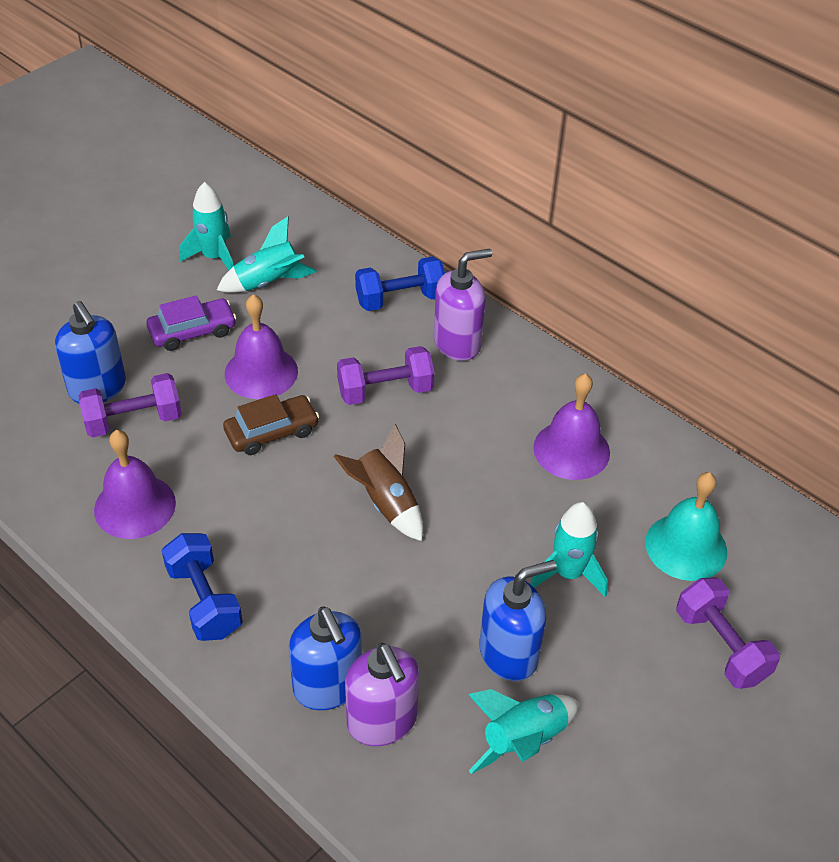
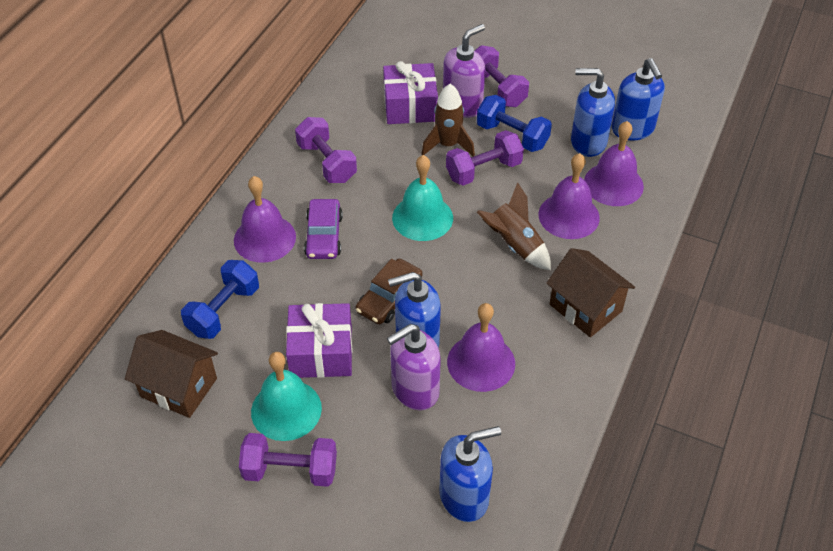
blue soap dispenser: [55,301,126,404] [289,606,362,710] [479,560,557,681] = 3 -> [388,272,441,347] [439,426,501,522] [571,68,615,157] [612,58,665,140] = 4
brown house: none = 0 -> [125,330,218,418] [546,248,635,337] = 2
brown rocket: [334,424,423,541] = 1 -> [421,84,475,157] [477,182,551,270] = 2
purple bell: [94,430,176,539] [225,294,298,399] [533,373,610,480] = 3 -> [234,176,296,263] [447,303,515,392] [539,153,600,239] [584,121,644,206] = 4
purple dumbbell: [78,373,182,438] [337,346,435,405] [676,577,780,689] = 3 -> [239,433,337,487] [295,117,357,183] [446,130,524,186] [475,45,529,107] = 4
purple gift: none = 0 -> [286,303,352,378] [383,61,438,124] = 2
turquoise bell: [645,472,727,581] = 1 -> [251,352,322,441] [392,155,453,241] = 2
turquoise rocket: [179,182,234,270] [217,216,317,293] [468,689,579,774] [531,502,608,596] = 4 -> none = 0

